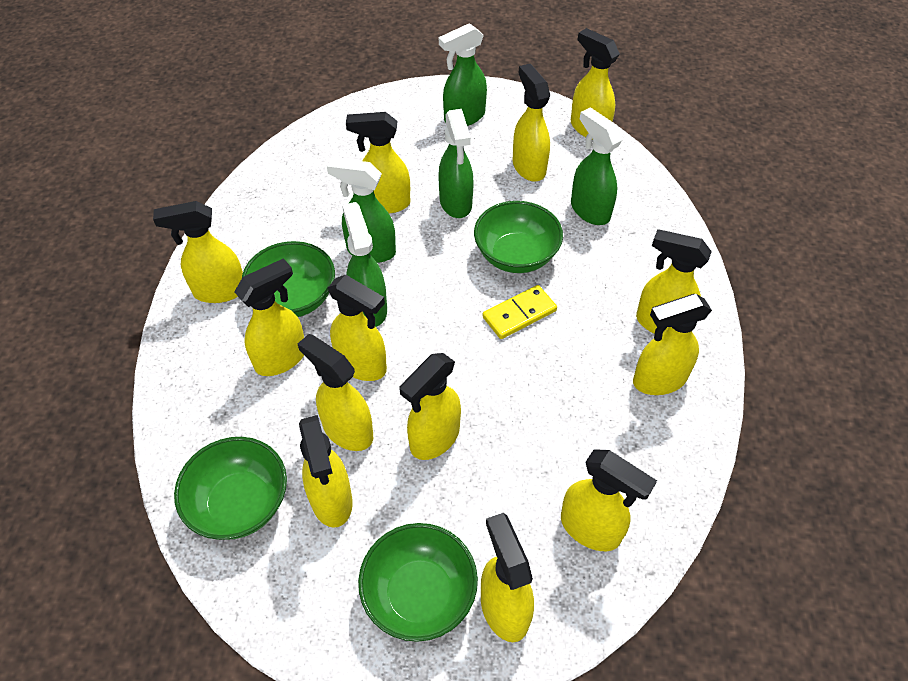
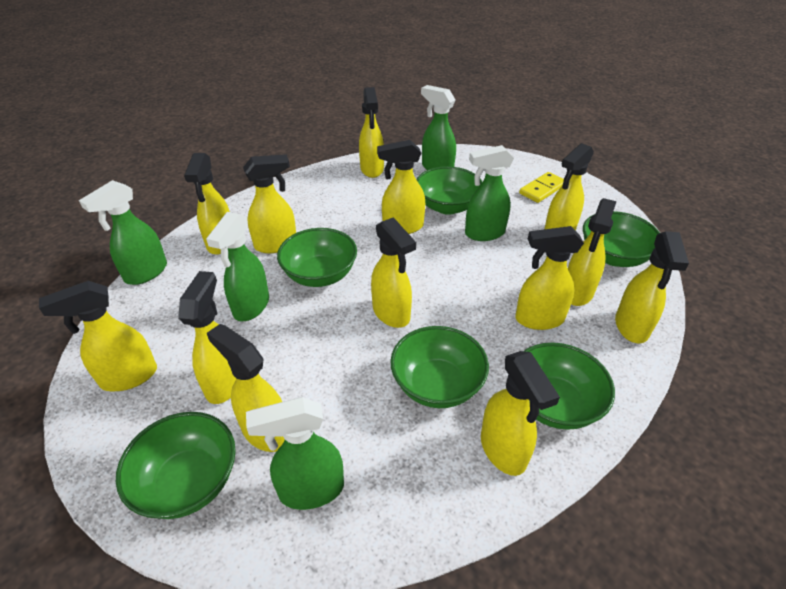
green bowl: [174,437,287,540] [242,241,335,317] [358,523,478,642] [474,201,563,273] = 4 -> [116,412,236,519] [277,228,357,287] [390,326,489,408] [417,166,483,215] [524,343,615,430] [583,211,660,267] = 6

